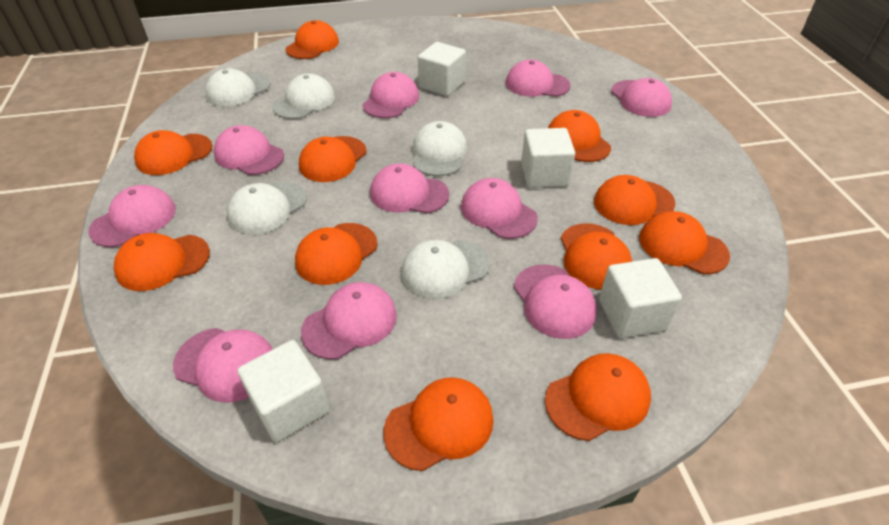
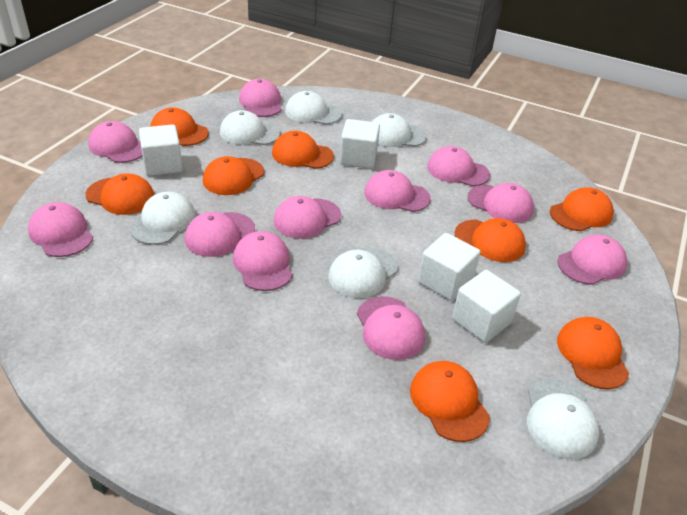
orange cap: [114,233,210,291] [134,130,213,175] [286,20,339,59] [295,223,378,285] [299,136,366,182] [384,377,494,471] [545,353,651,441] [548,110,611,162] [561,223,632,290] [594,175,676,225] [639,211,730,274] = 11 -> [86,173,154,215] [150,107,209,146] [203,156,264,195] [272,131,334,169] [410,361,490,442] [455,218,526,262] [550,187,614,231] [557,317,629,389] = 8
pink cap: [88,185,176,247] [173,328,273,403] [214,125,284,175] [301,282,397,359] [362,72,419,118] [370,164,449,214] [461,178,538,239] [506,60,570,97] [514,265,597,339] [611,78,672,117] = 10 -> [28,202,93,257] [88,121,142,163] [185,212,255,257] [233,231,293,291] [239,79,282,117] [273,196,341,239] [357,296,425,360] [364,170,431,212] [427,146,490,186] [468,183,534,223] [557,235,627,285] = 11
white cap: [205,68,271,107] [227,181,307,235] [272,74,335,119] [402,240,490,299] [413,121,467,176] = 5 -> [130,192,196,245] [220,110,280,145] [285,91,342,125] [328,248,398,298] [372,113,427,147] [527,379,599,459] = 6

